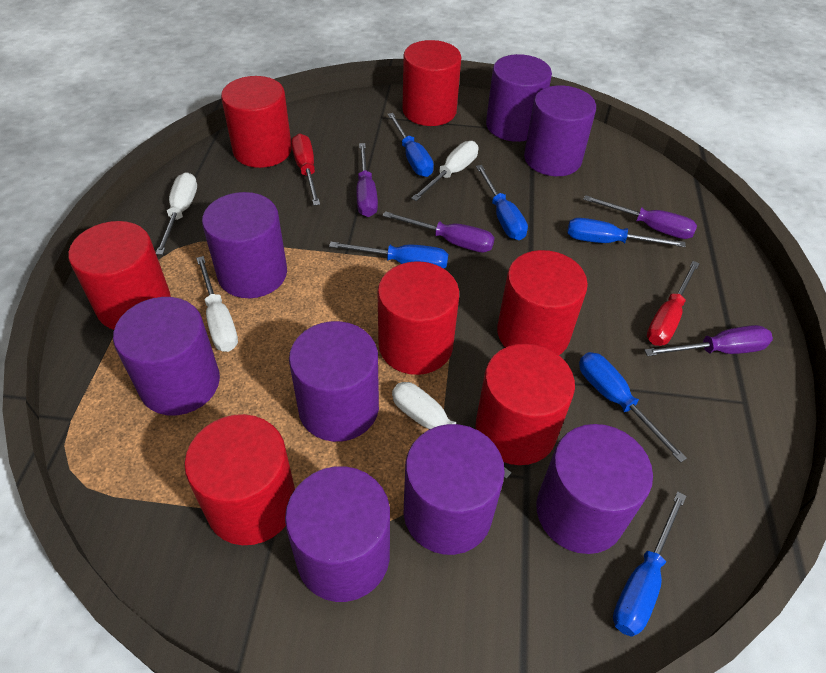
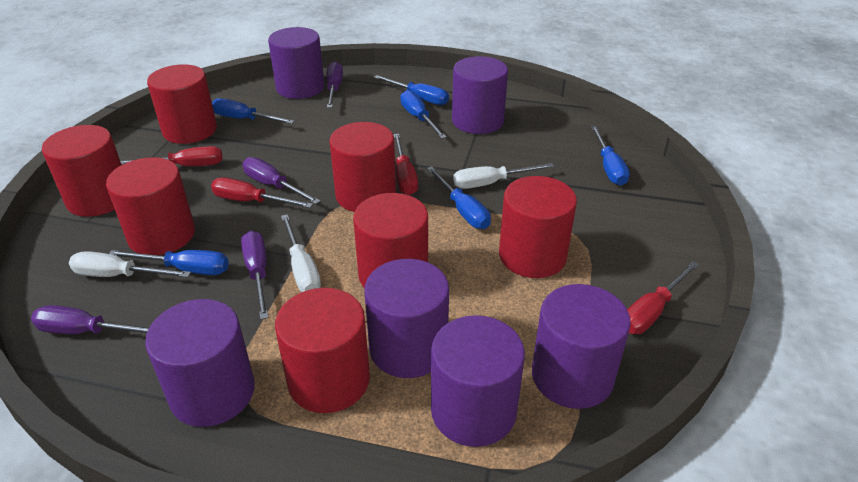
purple cylinder: [113,297,220,415] [202,192,287,298] [285,466,390,602] [289,321,379,442] [404,424,505,555] [486,54,552,142] [524,85,596,176] [537,424,653,554] = 8 -> [145,299,255,427] [268,27,325,99] [364,259,449,378] [431,315,525,447] [452,56,508,134] [532,284,631,409] = 6
red screwdriver: [291,133,320,206] [647,261,700,346] = 2 -> [120,146,223,166] [211,178,313,208] [393,134,418,195] [627,261,699,334] = 4
white screwdriver: [156,172,197,255] [196,256,238,352] [392,382,512,479] [411,141,478,201] = 4 -> [69,251,191,278] [281,214,321,292] [453,163,554,189] = 3

